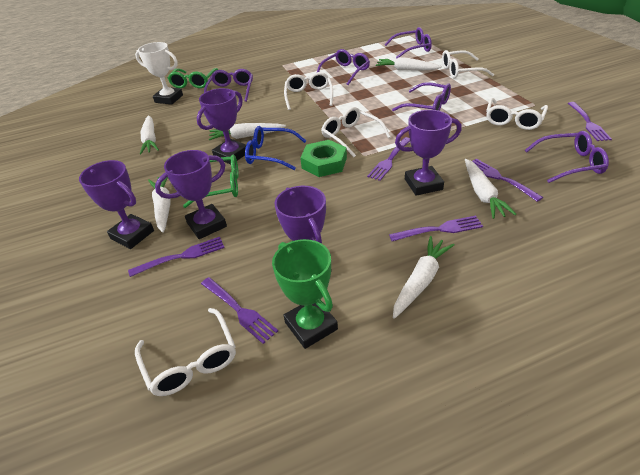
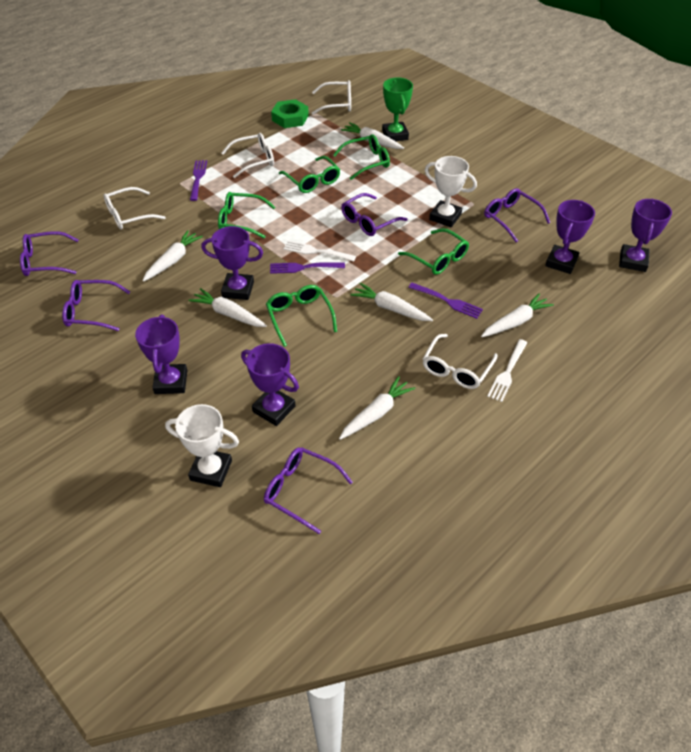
blue glasses: [245,126,306,170] = 1 -> none = 0
green glasses: [168,68,218,88] [183,155,239,208] = 2 -> [218,192,275,238] [266,285,337,347] [279,156,340,193] [333,134,390,180] [398,228,469,275] = 5
purple fork: [128,237,225,277] [201,277,278,344] [367,137,410,181] [389,216,483,241] [472,159,543,202] [568,102,612,141] = 6 -> [190,160,207,201] [270,262,345,274] [408,283,483,319] = 3
white fork: none = 0 -> [283,241,356,261] [487,339,527,402] = 2
white glasses: [135,308,236,396] [284,72,333,110] [321,107,391,157] [442,50,494,78] [486,98,548,130] = 5 -> [103,187,166,230] [221,133,274,178] [312,80,351,115] [423,334,498,389] = 4
white trophy: [135,42,183,105] = 1 -> [165,404,239,487] [425,156,477,227] = 2

